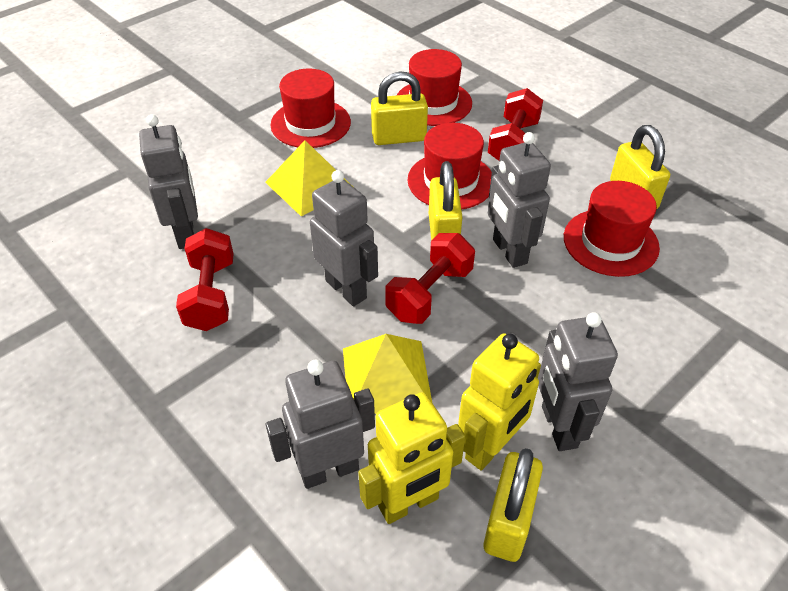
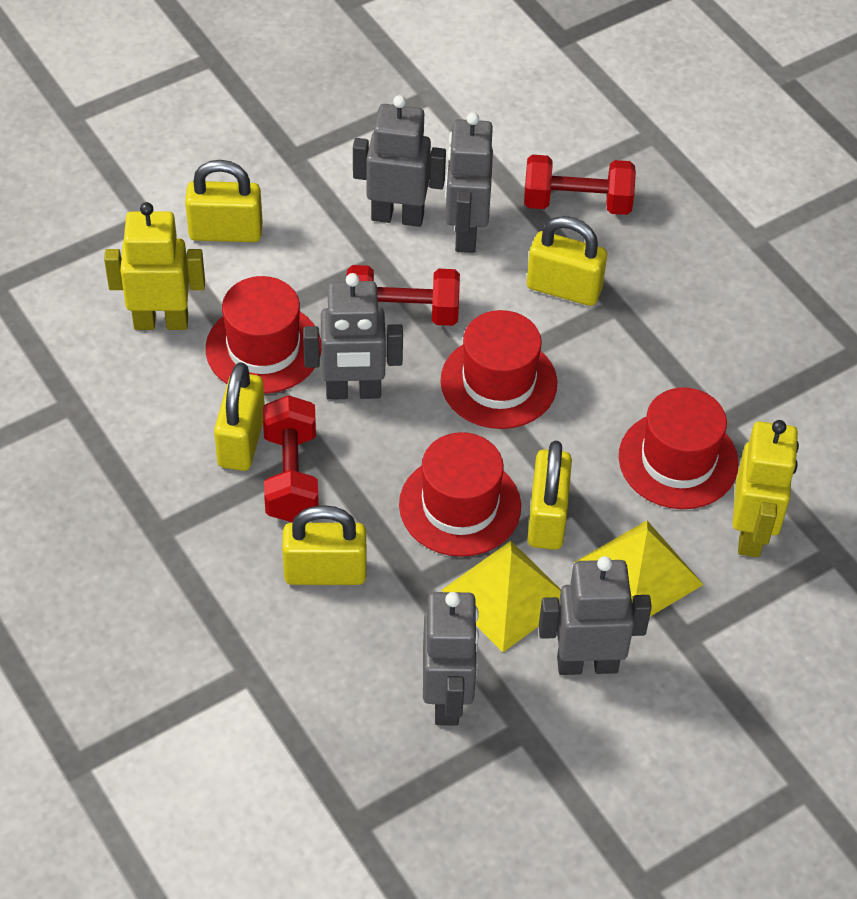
yellow padlock: [371,71,428,145] [429,161,462,240] [484,448,543,562] [610,125,670,209] = 4 -> [185,160,263,242] [214,362,265,471] [282,505,366,585] [527,216,607,306] [528,441,572,550] = 5

